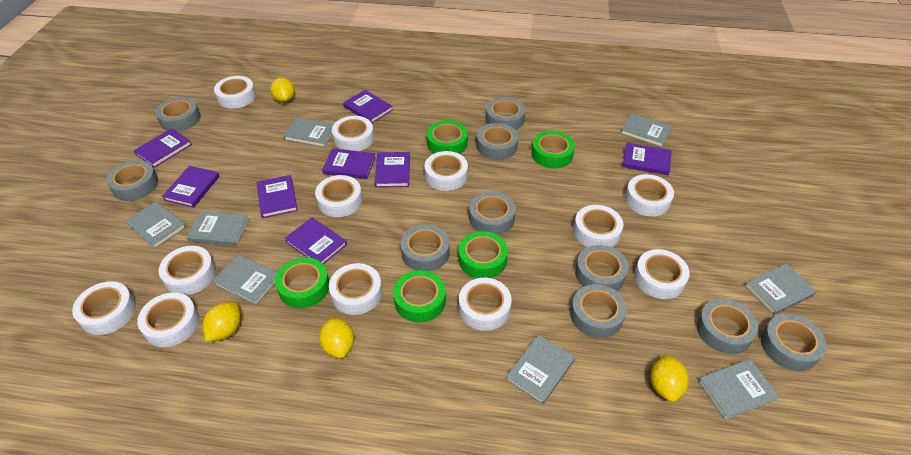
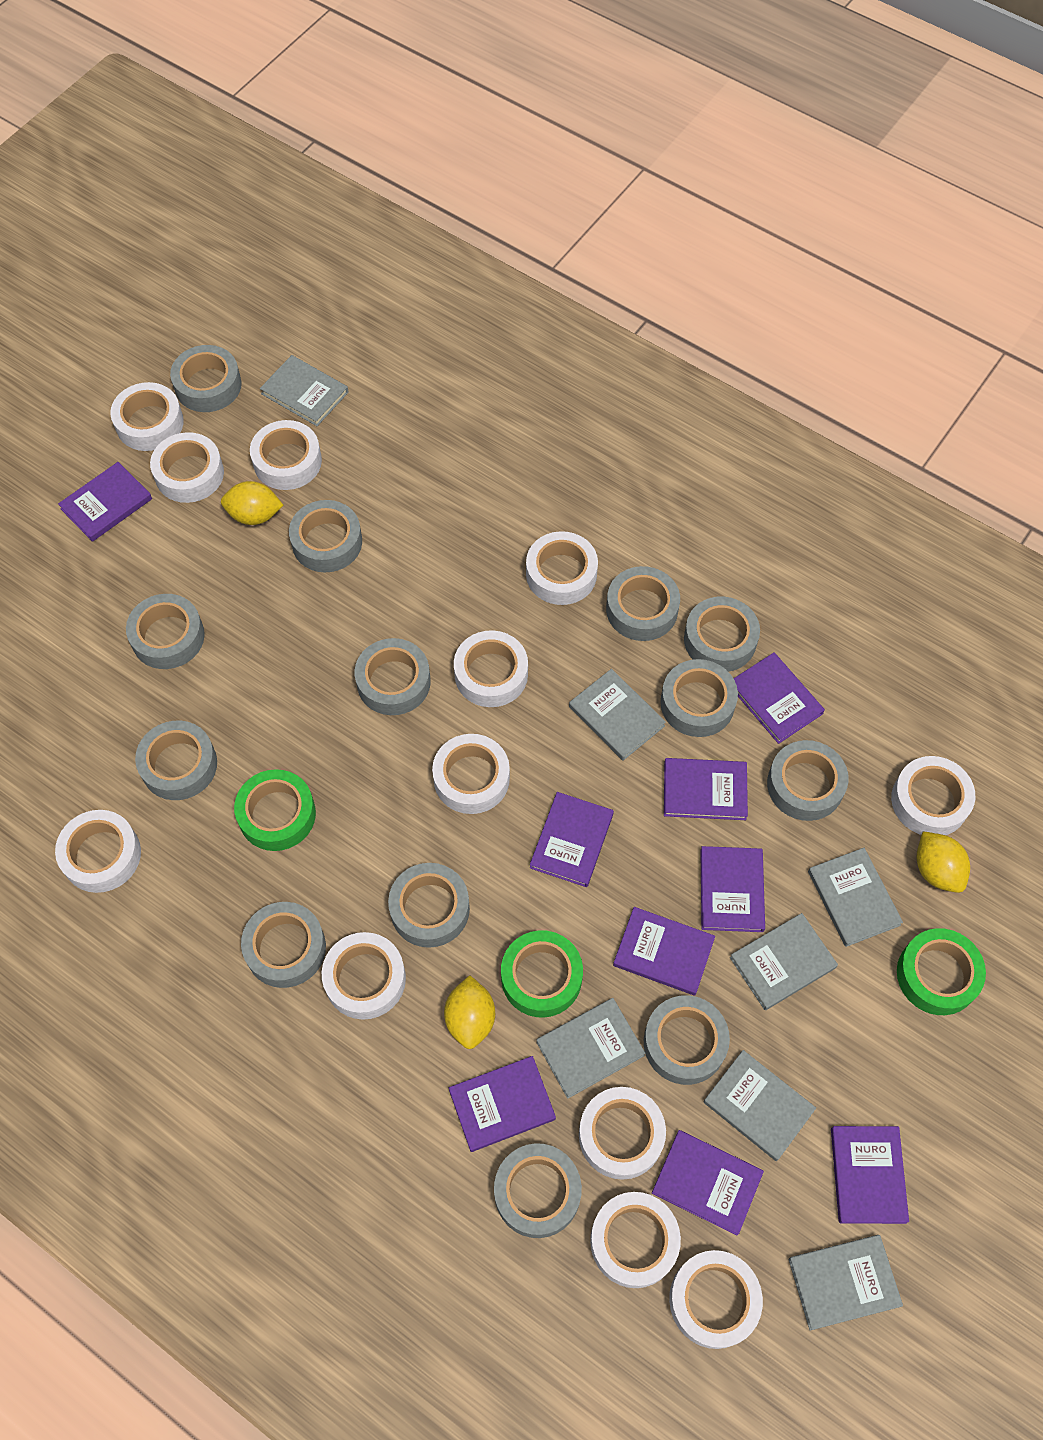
green tape: [275,258,329,308] [393,270,446,323] [427,120,468,154] [458,231,508,278] [532,131,575,169] = 5 -> [234,769,316,851] [501,930,583,1018] [897,928,986,1015] = 3
grey book: [125,202,187,249] [187,211,249,246] [212,255,278,305] [284,117,334,148] [506,335,575,404] [620,113,672,148] [698,359,779,420] [745,264,817,315] = 8 -> [260,355,349,426] [536,998,645,1099] [569,669,666,761] [704,1050,816,1161] [730,913,838,1010] [789,1235,903,1331] [808,848,903,947] = 7
grey tape: [106,160,158,201] [155,97,201,131] [401,225,449,271] [469,191,516,235] [477,123,518,160] [486,97,526,130] [570,284,627,338] [575,245,629,291] [696,299,758,354] [761,314,827,371] = 10 -> [126,594,205,669] [135,721,217,800] [170,345,242,412] [241,902,326,988] [289,500,362,572] [355,638,431,715] [388,863,470,948] [494,1143,582,1238] [606,566,680,641] [644,995,730,1085] [660,659,738,737] [684,597,760,672] [767,740,849,821] = 13
purple book: [134,128,192,168] [162,166,220,208] [257,175,298,218] [284,217,347,265] [322,148,376,179] [343,90,393,123] [375,152,410,188] [622,142,672,175] = 8 -> [58,462,152,542] [449,1056,556,1152] [530,792,614,887] [613,907,715,996] [652,1130,764,1235] [664,758,748,820] [700,846,765,932] [733,653,825,744] [831,1126,909,1224] = 9
yellow lemon: [203,302,241,341] [270,77,295,103] [319,317,354,358] [651,354,689,402] = 4 -> [221,481,283,525] [444,975,495,1049] [917,831,970,893] = 3

